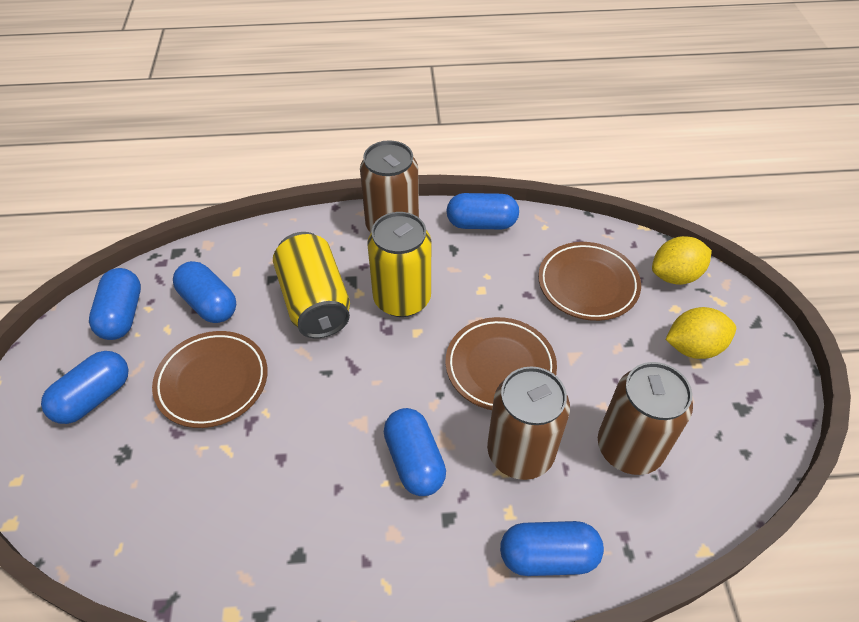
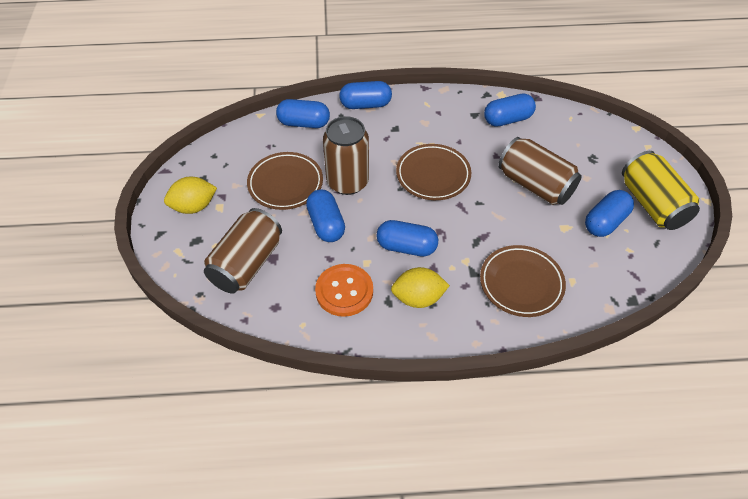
orange button: none = 0 -> [315,264,373,317] = 1
yellow can: [273,232,350,338] [367,212,431,317] = 2 -> [622,151,700,230] = 1

